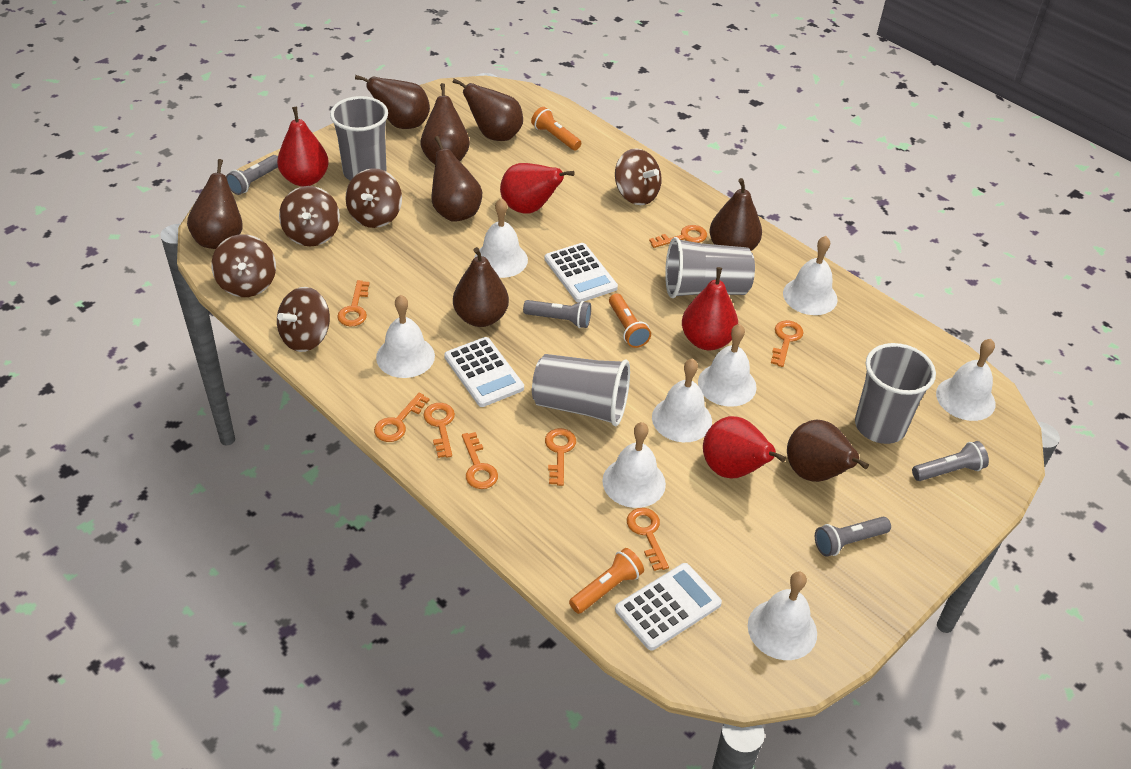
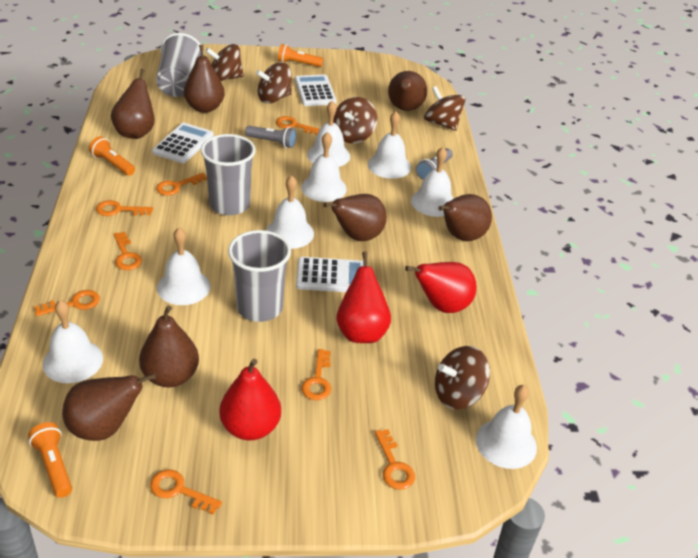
brown pear: [187,159,243,249] [355,75,430,129] [421,83,470,164] [432,136,482,222] [452,78,523,141] [453,247,509,327] [710,178,762,251] [787,420,869,482] = 8 -> [62,373,156,441] [111,69,155,139] [139,305,199,387] [184,45,225,113] [323,194,387,241] [388,71,427,111] [438,194,492,241] = 7
grey cup: [330,96,388,181] [532,354,630,426] [665,237,755,298] [855,343,936,444] = 4 -> [156,33,204,97] [201,134,256,215] [228,230,291,322] = 3
grey flashlight: [226,155,278,195] [523,300,591,328] [815,517,891,557] [912,441,989,481] = 4 -> [245,126,297,148] [416,148,453,180] = 2
red pear: [277,107,329,187] [500,163,575,214] [682,267,738,350] [703,416,786,478] = 4 -> [219,359,281,440] [336,251,391,343] [405,262,477,313] = 3

